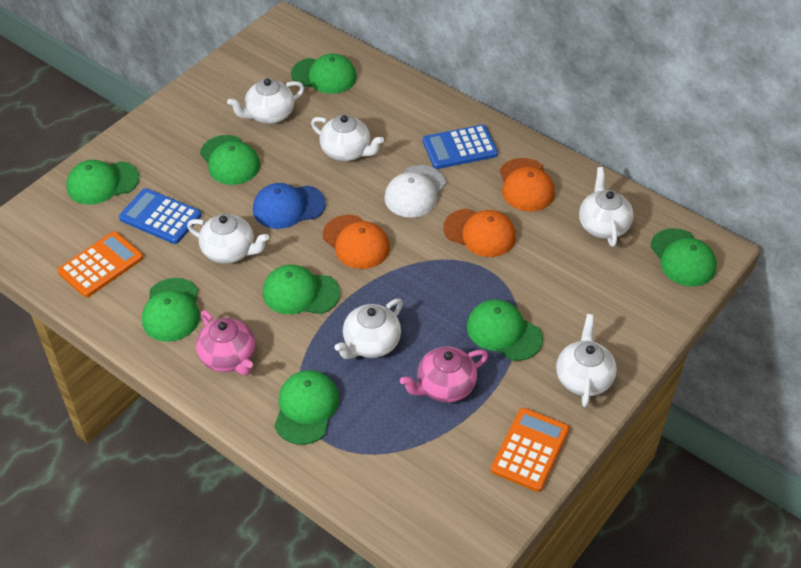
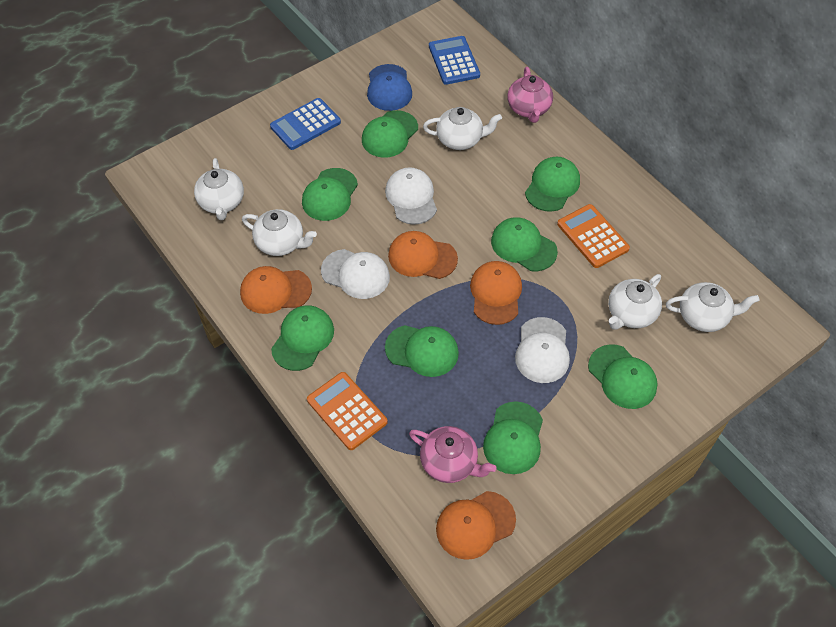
orange cap: [323,215,390,269] [443,209,516,257] [500,158,555,211] = 3 -> [240,266,312,314] [388,231,458,279] [436,491,516,560] [470,261,522,325] = 4
white cap: [384,165,446,218] = 1 -> [321,249,390,299] [385,167,437,225] [515,317,570,383] = 3
white teapot: [187,214,269,264] [227,78,304,124] [311,115,384,161] [334,299,403,359] [556,314,617,407] [579,167,634,247] = 6 -> [194,158,244,220] [242,209,317,256] [423,107,502,150] [608,274,662,330] [666,282,759,332] = 5

